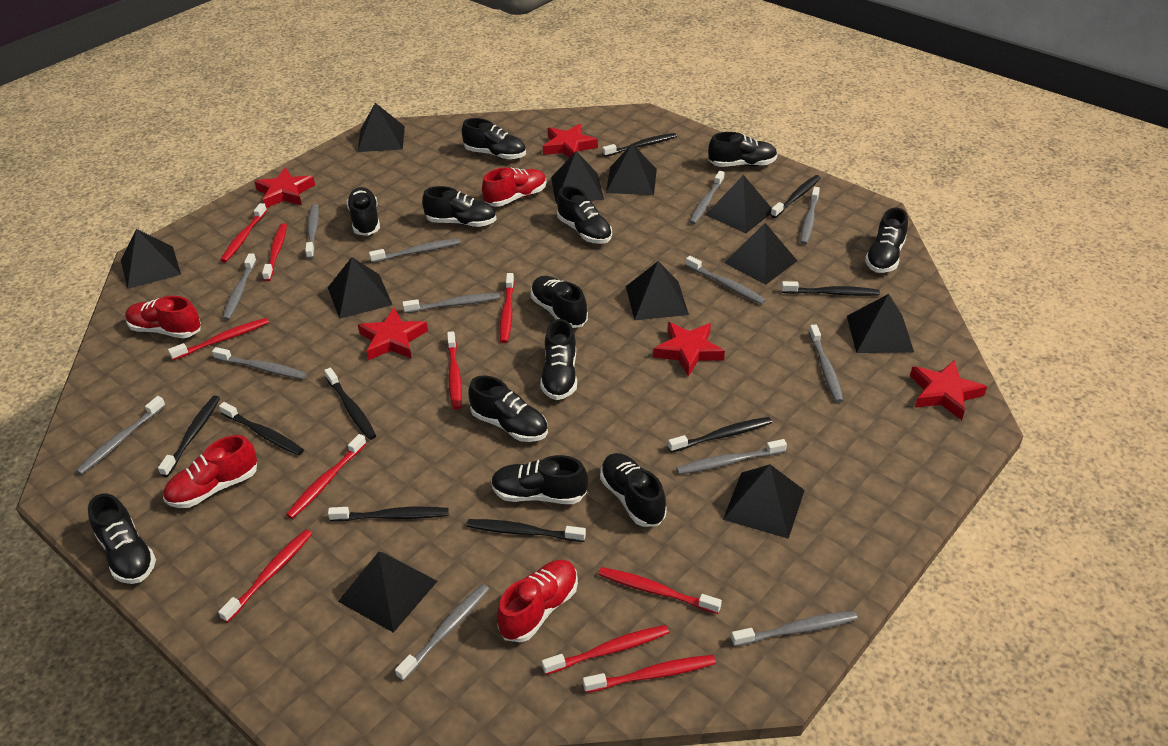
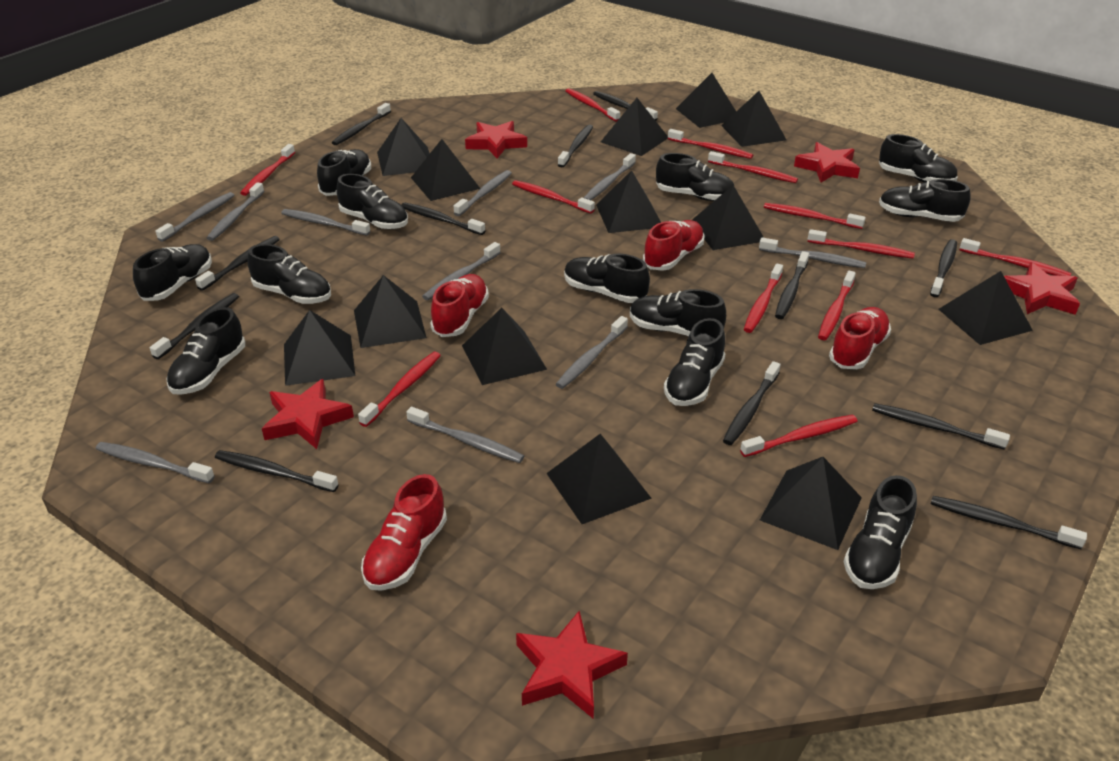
black pyramid: [121,229,181,289] [328,257,392,319] [338,552,437,633] [357,103,405,152] [551,151,604,204] [606,144,657,195] [626,261,689,320] [706,175,772,233] [723,464,805,539] [724,223,797,285] [847,294,914,353] = 11 -> [284,310,355,386] [354,275,427,348] [377,118,430,176] [411,139,480,201] [462,308,547,385] [546,434,652,524] [596,170,661,233] [601,98,668,156] [676,73,736,128] [692,185,764,250] [721,91,786,147] [760,457,862,550] [938,271,1033,345] = 13
black toothbrush: [158,396,220,477] [219,402,304,456] [324,368,376,440] [328,507,449,522] [467,519,586,542] [602,133,677,157] [668,417,772,453] [771,175,821,218] [781,281,880,296] = 9 -> [150,293,239,359] [195,236,280,291] [215,450,339,492] [332,103,391,145] [401,202,485,235] [558,125,593,167] [593,91,658,121] [723,361,780,445] [775,251,809,319] [872,403,1010,450] [930,239,957,297] [931,496,1087,549] = 12
grey toothbrush: [76,396,166,475] [212,347,307,379] [222,253,257,320] [305,204,319,259] [369,238,461,263] [395,584,489,681] [402,293,500,313] [676,439,787,474] [686,256,766,304] [689,171,725,224] [731,611,858,647] [800,187,820,245] [809,324,844,403] = 13 -> [95,442,215,483] [156,192,234,242] [207,182,264,241] [281,209,371,236] [406,407,524,463] [422,242,501,300] [454,170,512,216] [555,316,628,389] [584,153,636,200] [759,237,866,268] = 10
red toothbrush: [168,318,269,360] [218,529,313,623] [220,203,267,262] [262,223,287,281] [286,434,367,519] [447,331,462,410] [500,273,514,343] [542,625,669,675] [583,655,716,693] [598,567,722,614] = 10 -> [240,144,295,196] [358,352,441,427] [512,180,595,214] [565,88,620,122] [668,129,753,159] [708,151,798,183] [740,415,858,457] [744,263,783,333] [764,203,866,229] [808,229,915,259] [818,271,856,340] [960,238,1071,276] = 12

